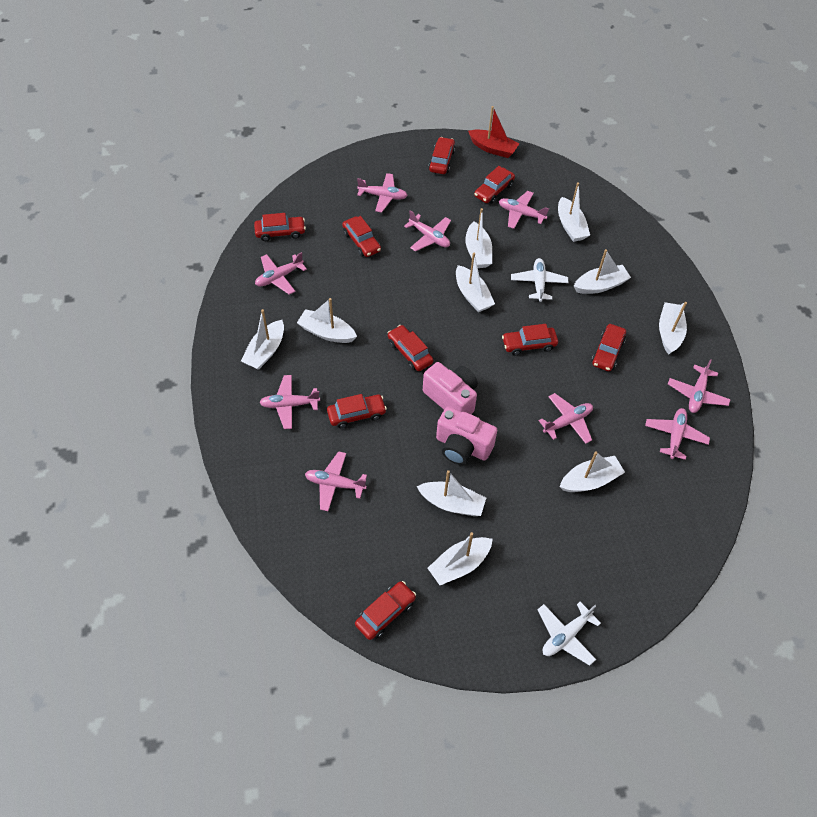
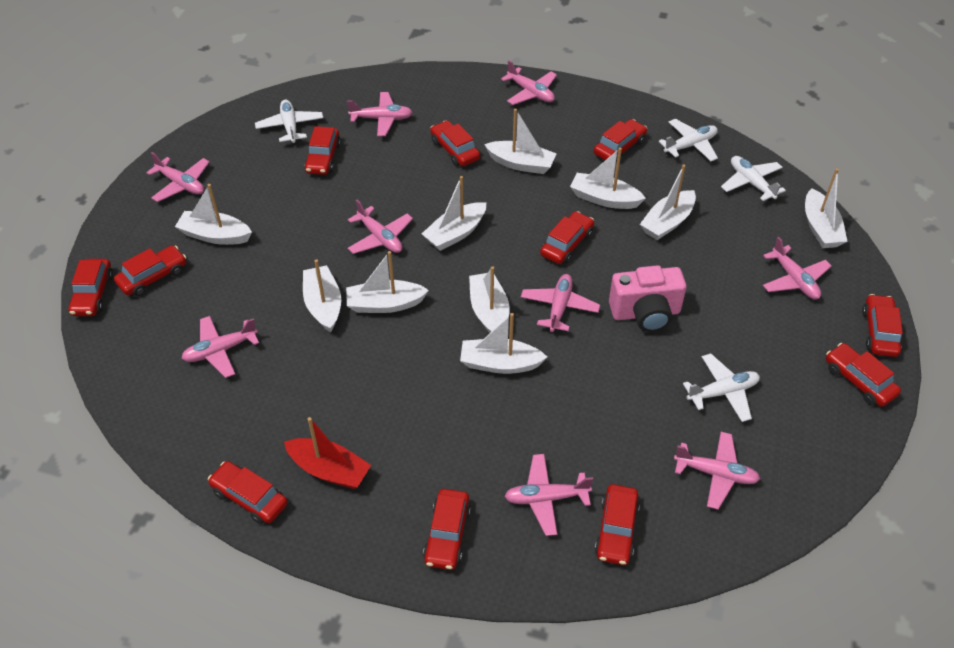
pink camera: [423,362,478,414] [436,407,497,465] = 2 -> [609,265,686,332] = 1
red car: [254,213,306,241] [327,394,387,428] [342,216,381,257] [355,581,416,640] [388,325,433,371] [428,137,456,174] [474,166,515,204] [502,324,558,355] [592,324,626,371] = 9 -> [68,259,113,316] [114,246,186,296] [208,461,288,524] [304,126,341,175] [423,489,471,570] [430,120,480,166] [540,211,594,264] [594,119,647,163] [595,484,640,565] [826,343,901,407] [862,294,903,357] = 11
white plane: [511,258,569,302] [538,602,601,666] = 2 -> [255,100,323,145] [659,119,718,161] [683,354,760,422] [721,156,786,201] = 4

